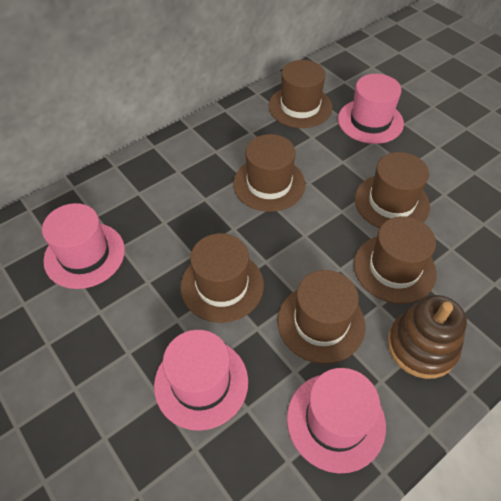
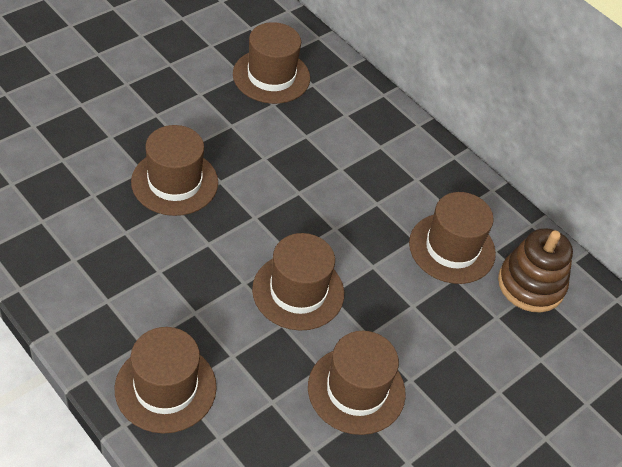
pink hat: [42,203,125,289] [154,330,248,431] [287,368,386,473] [338,74,404,144] = 4 -> none = 0

